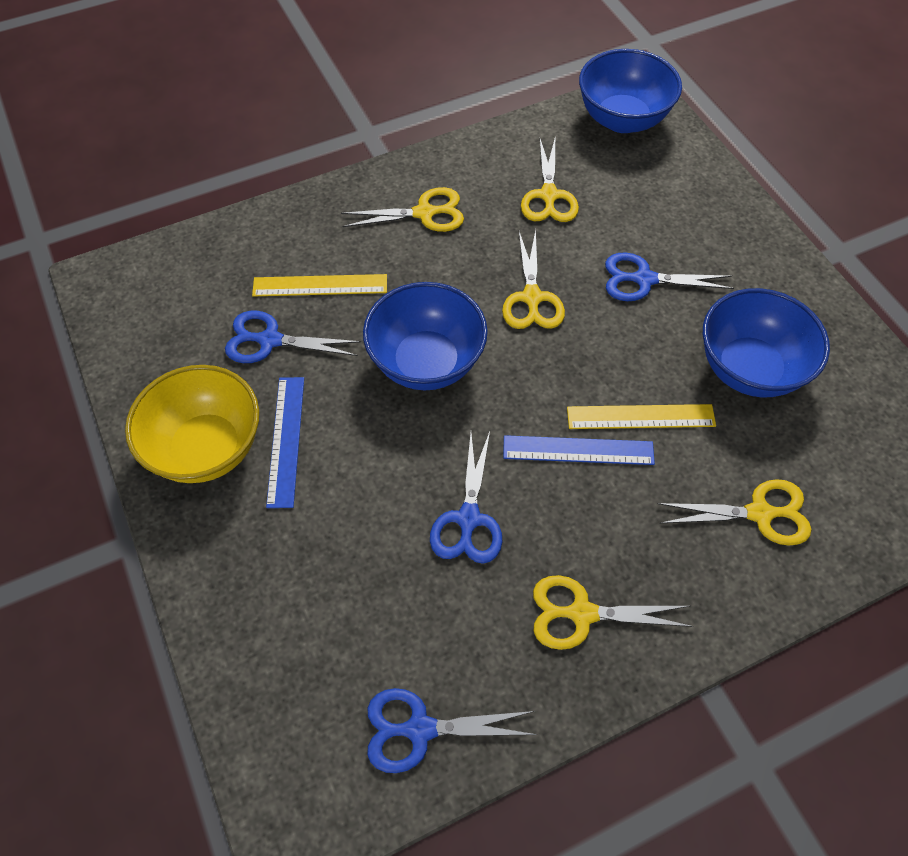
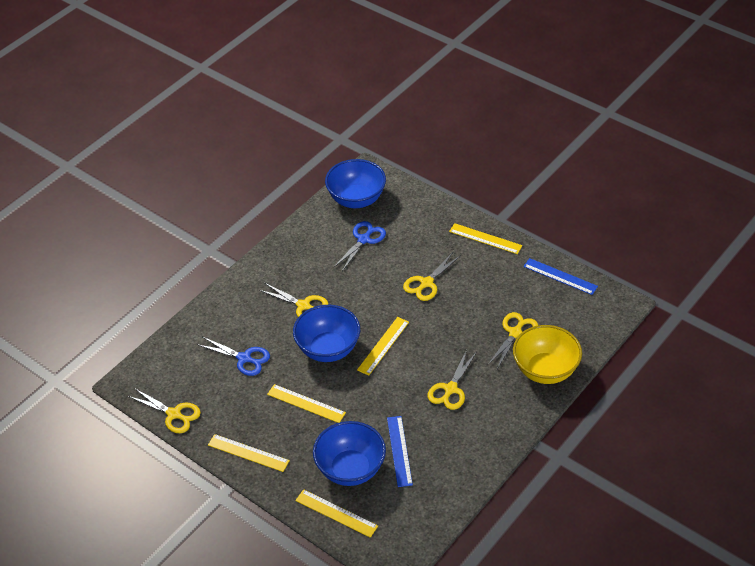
blue scissors: [225,311,361,363] [367,688,537,773] [430,431,503,564] [605,253,734,301] = 4 -> [197,337,270,376] [334,221,386,271] = 2
yellow ruler: [252,274,387,296] [567,404,716,429] = 2 -> [208,434,290,472] [267,384,346,423] [295,489,378,538] [357,317,409,376] [449,223,523,254] = 5

